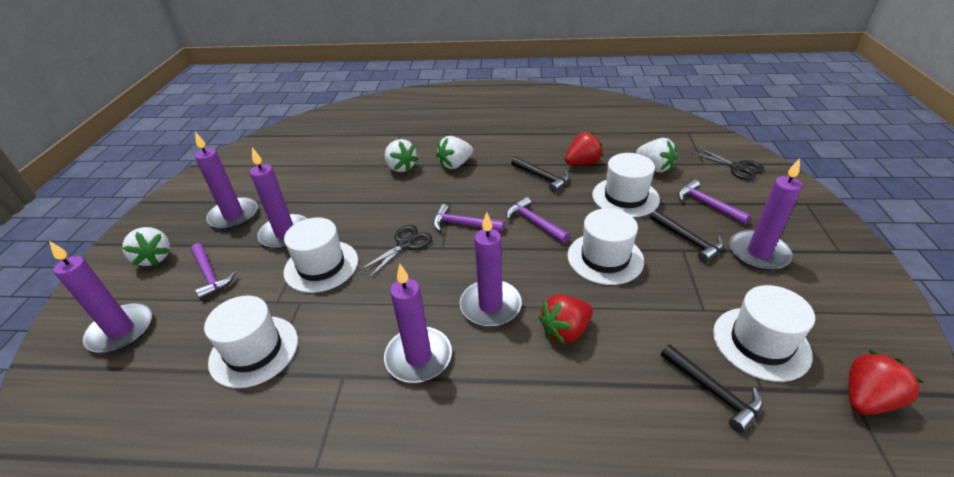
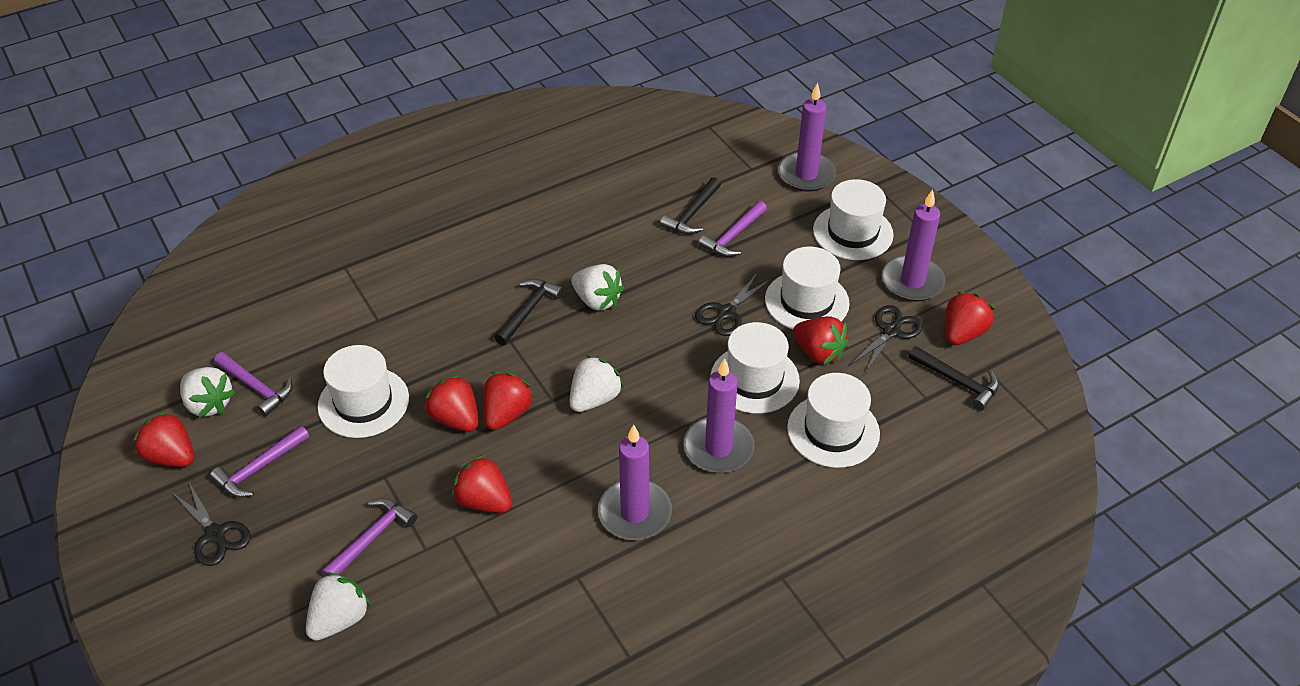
black scissors: [359,225,432,278] [691,147,764,180] = 2 -> [172,483,251,566] [695,272,771,336] [850,305,923,374] = 3
purple candle: [49,241,152,353] [195,132,258,230] [250,148,308,249] [384,264,452,383] [460,212,522,327] [729,158,802,271] = 6 -> [598,425,672,540] [683,358,755,473] [778,83,836,192] [882,189,946,302] = 4
red strawberry: [538,294,593,345] [565,132,603,165] [848,350,923,415] = 3 -> [133,411,194,467] [425,375,479,432] [451,455,512,513] [483,372,534,430] [793,316,848,365] [945,292,994,345] = 6

